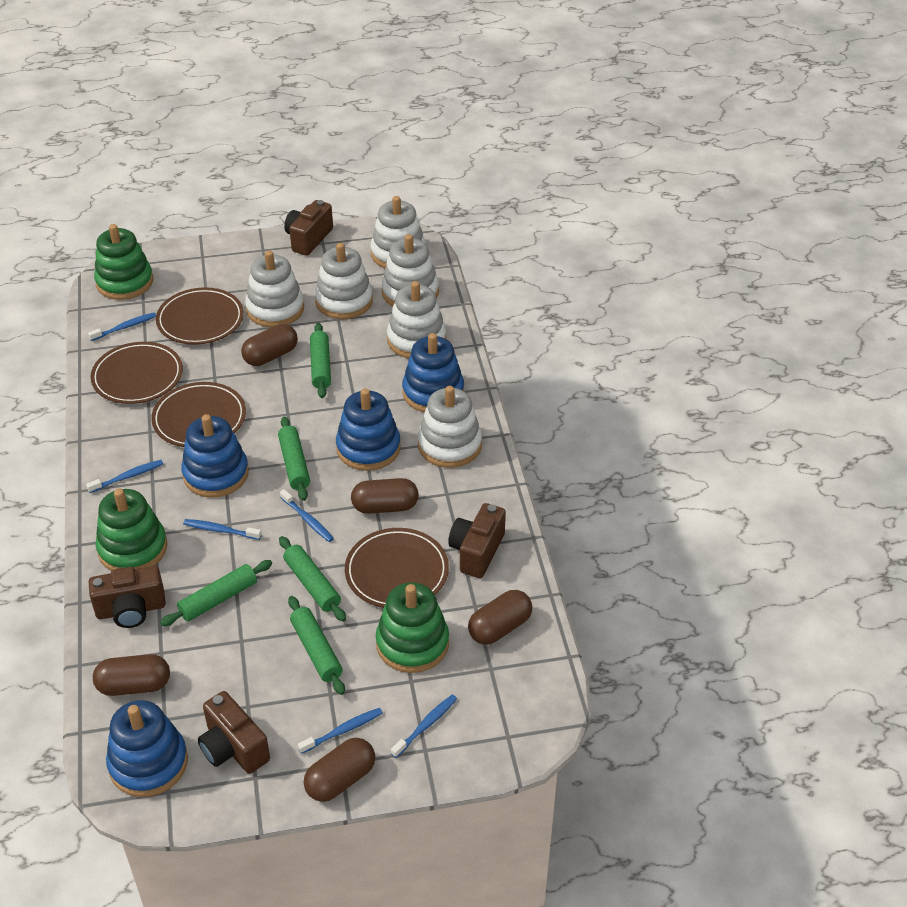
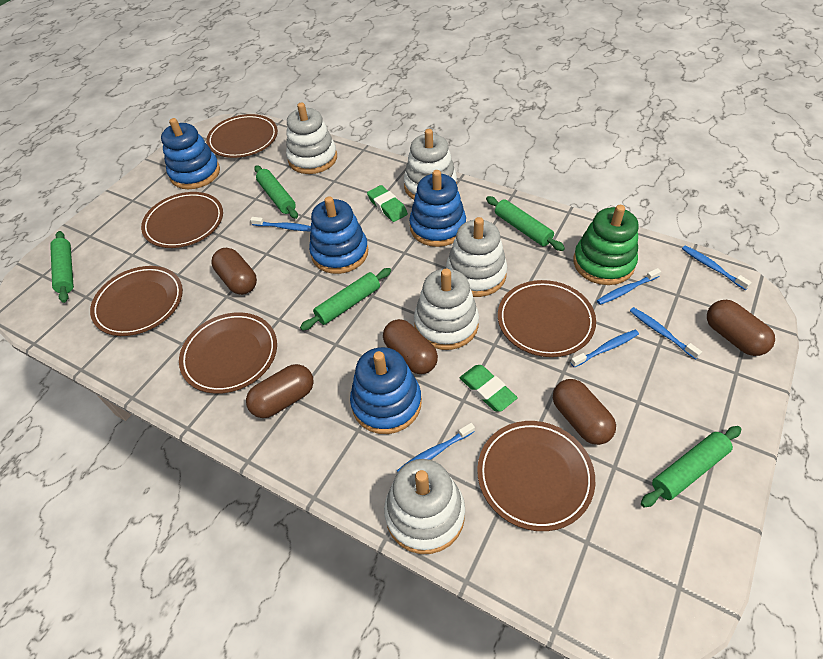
brown camera: [89,566,166,628] [198,691,270,774] [284,200,333,256] [448,503,506,578] = 4 -> none = 0
brown plate: [90,342,183,404] [151,382,246,447] [156,287,244,345] [345,528,449,608] = 4 -> [90,266,183,336] [141,192,223,248] [179,312,277,394] [206,114,278,158] [477,421,595,531] [498,280,596,357] = 6
green eraser: none = 0 -> [367,185,408,222] [460,365,518,412] = 2
green stacking toy: [94,224,153,300] [96,489,167,571] [376,582,449,673] = 3 -> [573,205,639,285] = 1
white stacking toy: [245,251,304,327] [315,243,373,319] [370,196,426,268] [381,234,439,306] [387,281,446,358] [418,386,482,468] = 6 -> [286,103,337,174] [384,459,465,554] [404,129,457,200] [414,269,479,350] [446,217,507,297] = 5

